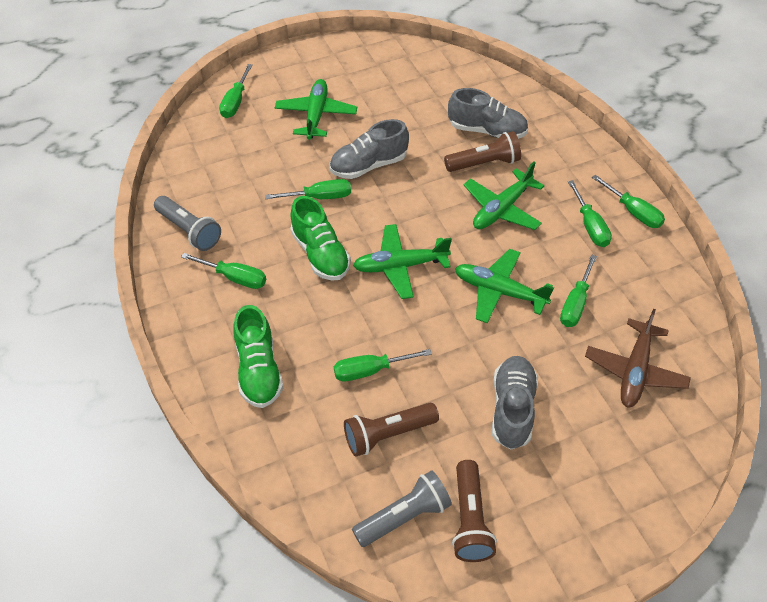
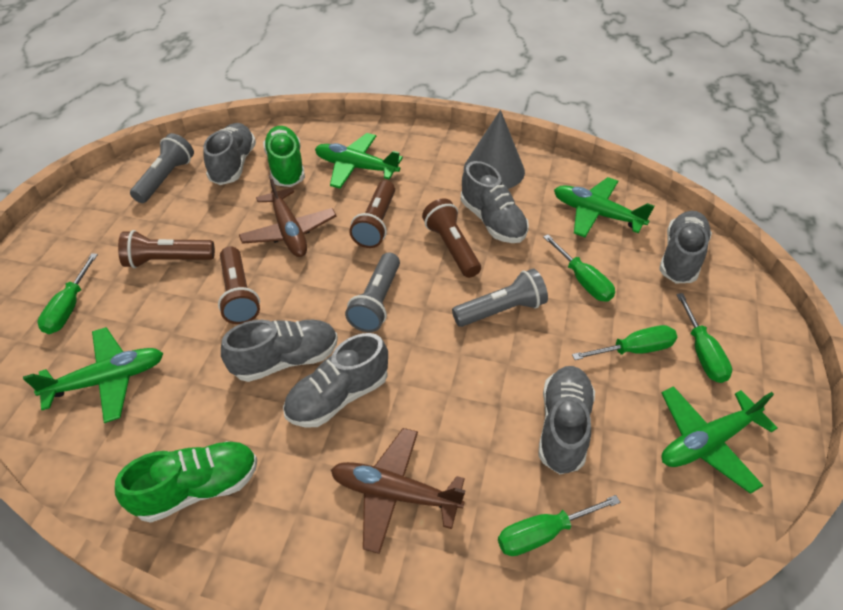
brown flashlight: [344,403,439,457] [444,131,521,172] [452,460,497,562] = 3 -> [118,230,215,268] [218,246,260,324] [349,180,395,248] [422,198,481,278] = 4
brown plane: [585,309,691,407] = 1 -> [239,175,336,257] [331,428,466,554] = 2
green screwdriver: [181,253,266,289] [219,64,253,118] [265,179,351,199] [334,349,432,381] [560,254,597,327] [568,180,612,247] [592,175,665,228] = 7 -> [38,253,98,334] [498,495,620,556] [543,234,615,302] [572,325,677,360] [676,293,732,383] = 5
grey cone: none = 0 -> [464,110,525,189] = 1
grey flashlight: [154,196,221,251] [352,470,452,547] = 2 -> [130,133,194,203] [345,252,400,332] [452,269,548,327] = 3
grey shoe: [330,119,409,179] [448,88,528,139] [492,356,538,450] = 3 -> [203,123,256,185] [221,319,338,382] [283,333,388,428] [460,161,529,243] [538,366,595,474] [659,211,712,283] = 6

